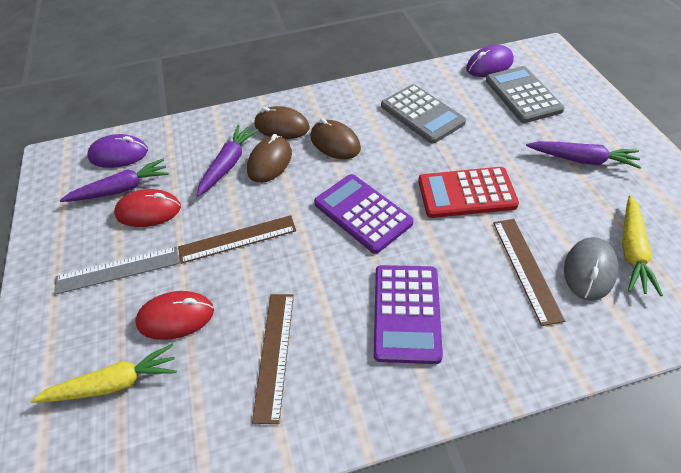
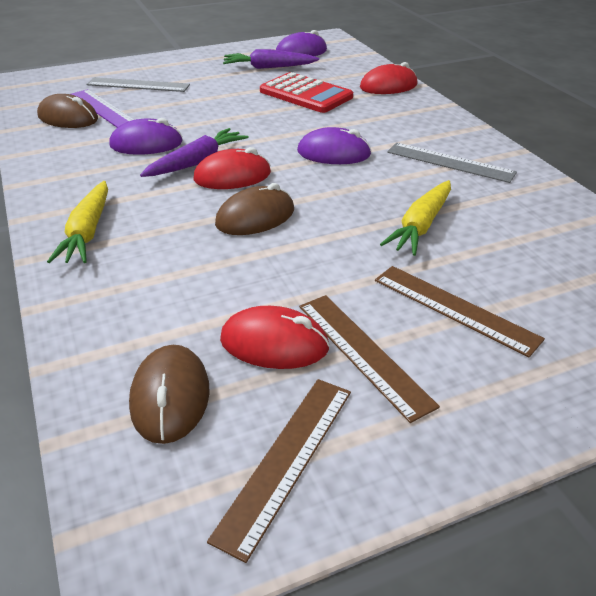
grey calculator: [381,84,466,144] [486,66,565,123] = 2 -> none = 0
grey mouse: [564,237,618,301] = 1 -> none = 0
grey ruler: [54,247,179,295] = 1 -> [87,77,190,92] [387,143,517,183] = 2
purple calculator: [314,174,414,254] [374,265,443,364] = 2 -> none = 0
purple carrot: [60,159,169,202] [197,125,258,197] [526,141,641,169] = 3 -> [140,128,249,177] [223,49,319,69] = 2
purple mouse: [87,134,148,168] [466,45,514,77] = 2 -> [109,118,183,155] [276,30,327,56] [297,127,372,164] = 3
purple ruler: none = 0 -> [71,89,134,128] = 1
red mouse: [114,189,181,227] [135,291,214,340] = 2 -> [193,147,271,189] [220,306,330,369] [360,62,418,94] = 3

